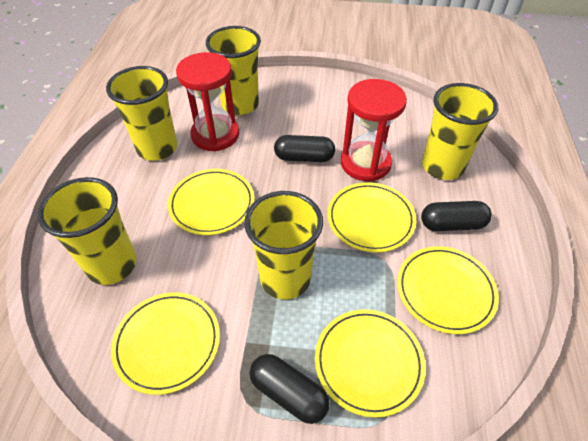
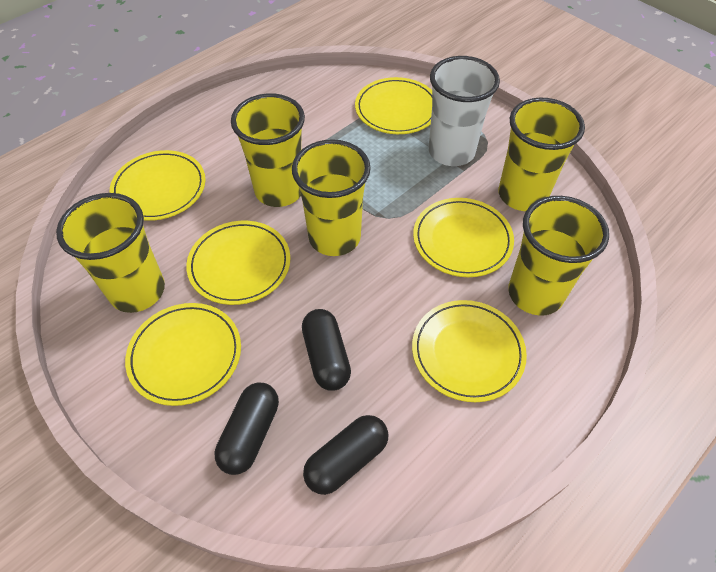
red hourglass: [176,52,239,151] [341,79,407,181] = 2 -> none = 0
white cup: none = 0 -> [429,56,500,166] = 1
yellow plate: [111,292,220,395] [168,169,254,235] [315,309,426,418] [327,182,416,253] [397,246,499,334] = 5 -> [109,150,206,221] [125,303,241,406] [186,221,290,305] [355,77,432,134] [412,300,527,402] [413,198,514,277] = 6

